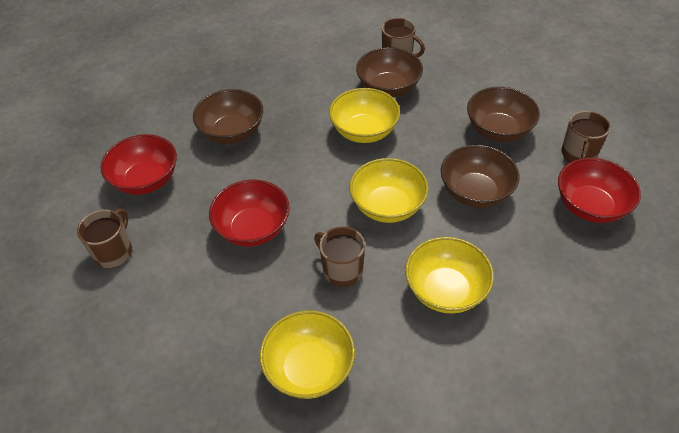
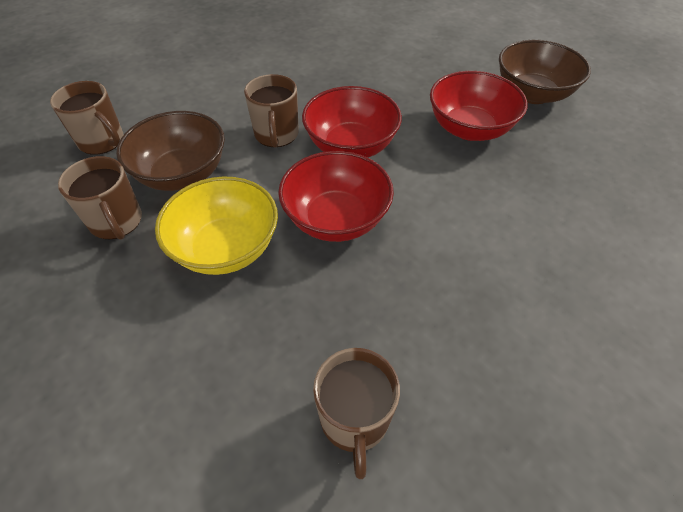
brown bowl: [193,89,263,144] [356,47,423,97] [441,145,520,208] [467,87,540,142] = 4 -> [116,111,225,191] [499,40,591,104] = 2
yellow bowl: [259,310,355,399] [329,88,400,143] [349,158,429,223] [405,237,494,314] = 4 -> [155,176,278,275] = 1

